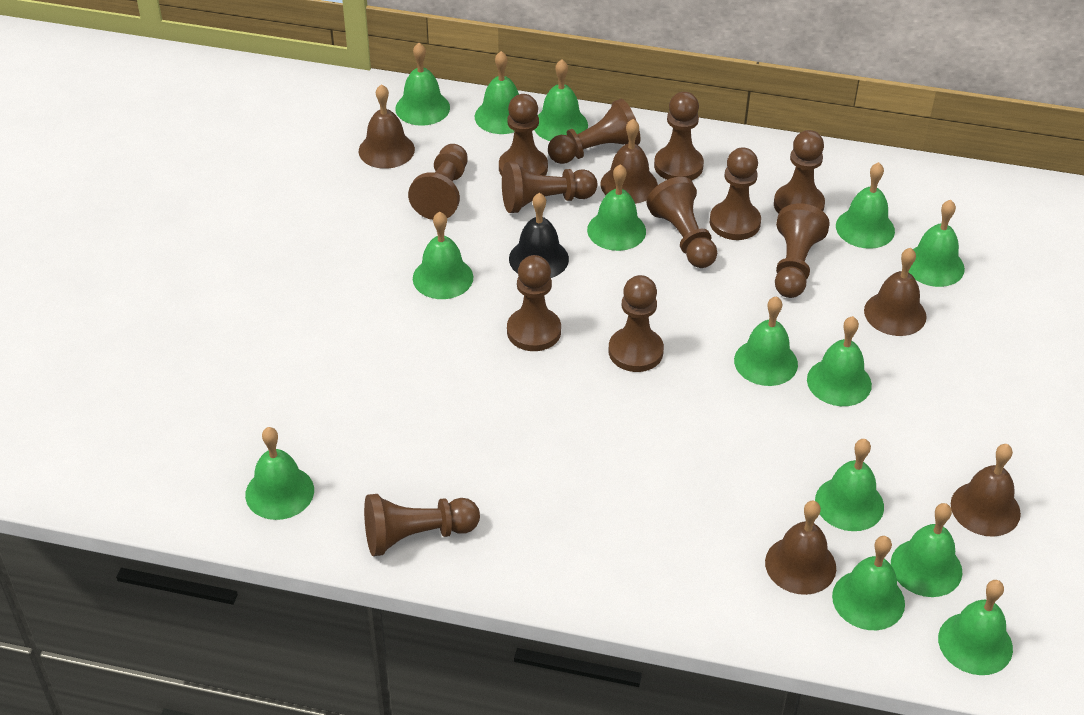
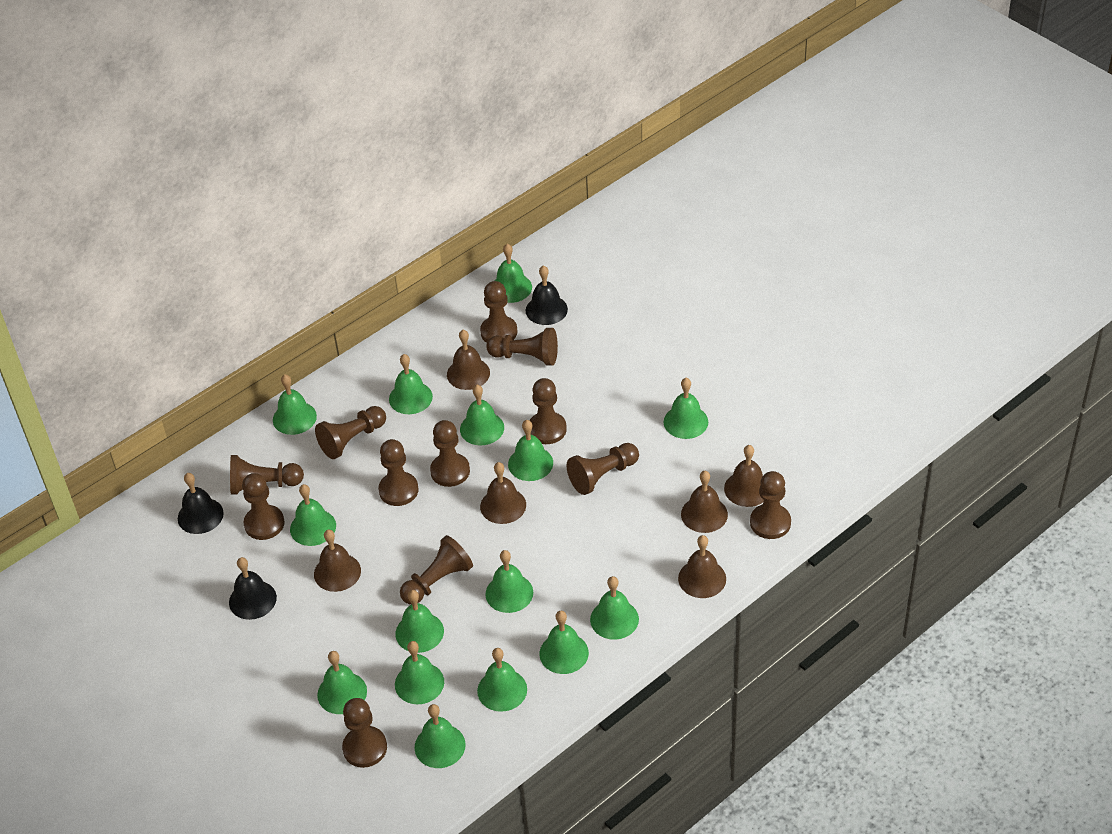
black bell: [509,193,569,278] = 1 -> [178,473,224,534] [229,557,277,620] [526,265,568,325] = 3
brown bell: [358,84,415,169] [601,119,658,204] [765,501,836,595] [864,248,927,336] [951,444,1021,537] = 5 -> [314,530,361,592] [447,330,490,390] [480,462,526,524] [678,535,726,598] [681,471,728,533] [724,445,764,507] = 6
green bell: [245,427,314,520] [395,43,450,126] [413,212,473,299] [475,51,519,134] [535,60,588,141] [587,164,646,251] [734,296,798,386] [807,316,872,406] [815,439,884,531] [832,536,905,630] [836,162,895,249] [891,503,962,597] [908,200,965,287] [938,580,1013,675] = 14 -> [273,374,317,435] [290,484,336,546] [317,651,367,714] [389,354,433,414] [395,641,444,704] [396,590,444,653] [415,704,466,768] [460,385,504,445] [477,648,527,712] [485,550,533,613] [494,244,532,303] [508,420,553,481] [539,611,589,674] [590,576,639,640] [664,378,708,439] = 15

